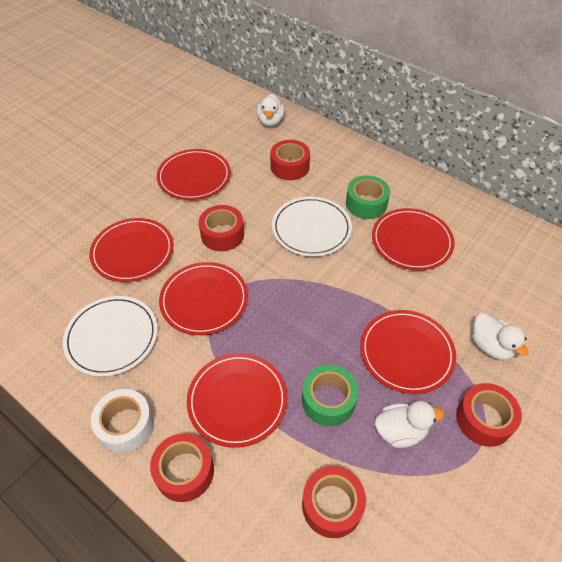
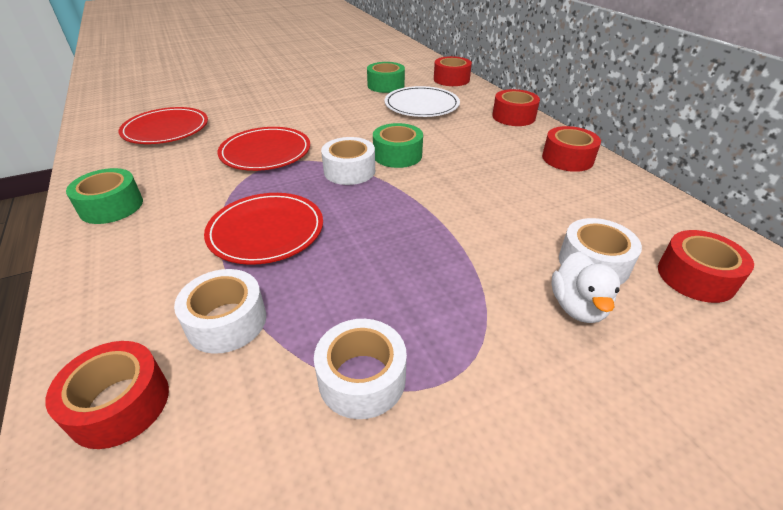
green tape: [302,365,359,426] [346,175,390,219] = 2 -> [66,168,143,224] [367,62,405,93] [373,123,423,168] = 3
red plate: [89,218,173,282] [157,149,231,200] [159,262,248,335] [187,353,287,448] [360,310,456,394] [372,208,455,270] = 6 -> [119,107,208,144] [204,193,323,265] [218,127,310,171] = 3
white duck: [257,94,285,127] [375,401,444,448] [472,313,529,360] = 3 -> [551,252,620,323] = 1
white plate: [63,296,158,377] [272,197,352,256] = 2 -> [384,86,460,117] = 1
white tape: [91,389,154,453] = 1 -> [174,269,266,354] [314,319,407,419] [321,137,375,185] [559,218,642,285] = 4

